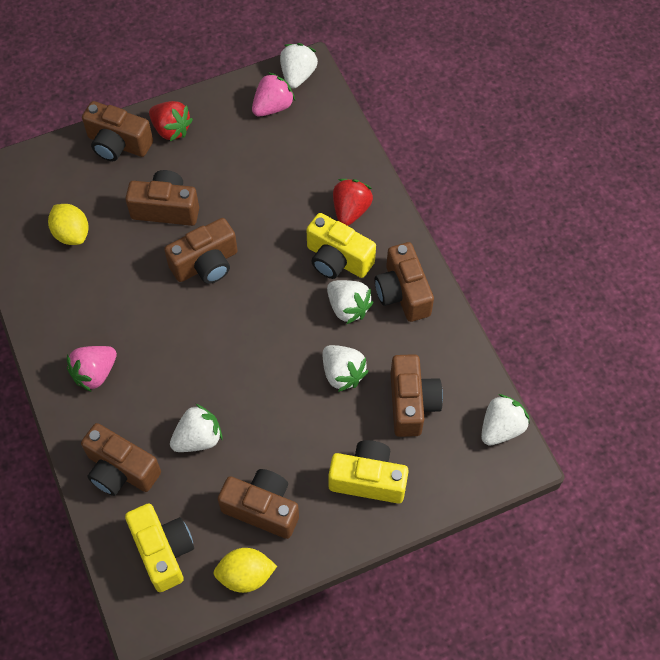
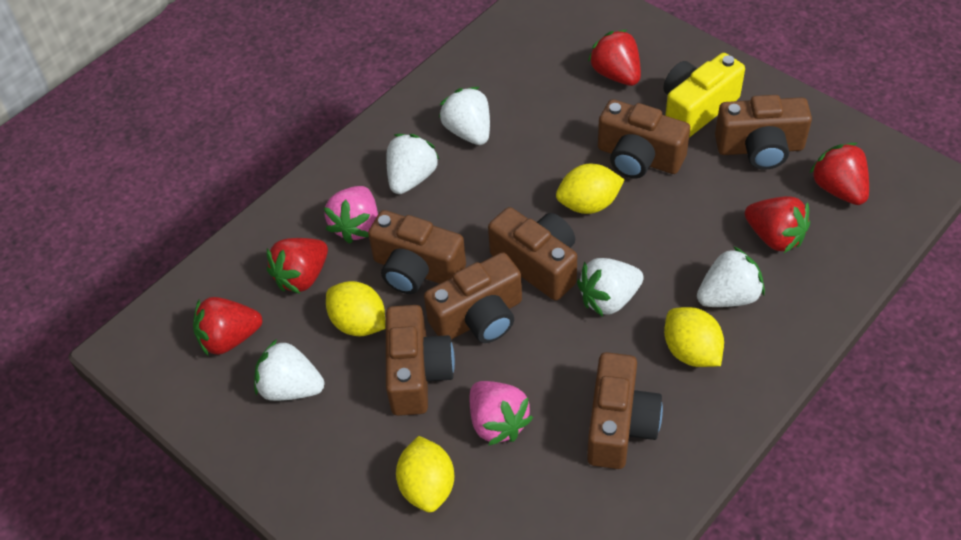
red strawberry: [149,101,193,141] [333,179,373,226] = 2 -> [193,297,262,357] [267,238,328,294] [588,30,641,86] [745,196,810,253] [809,143,869,205] = 5
yellow camera: [125,503,194,592] [306,213,376,279] [328,440,409,503] = 3 -> [663,53,745,138] = 1
yellow lemon: [48,204,89,245] [213,548,277,593] = 2 -> [326,281,385,336] [396,436,454,512] [556,164,625,214] [664,307,724,367] = 4

